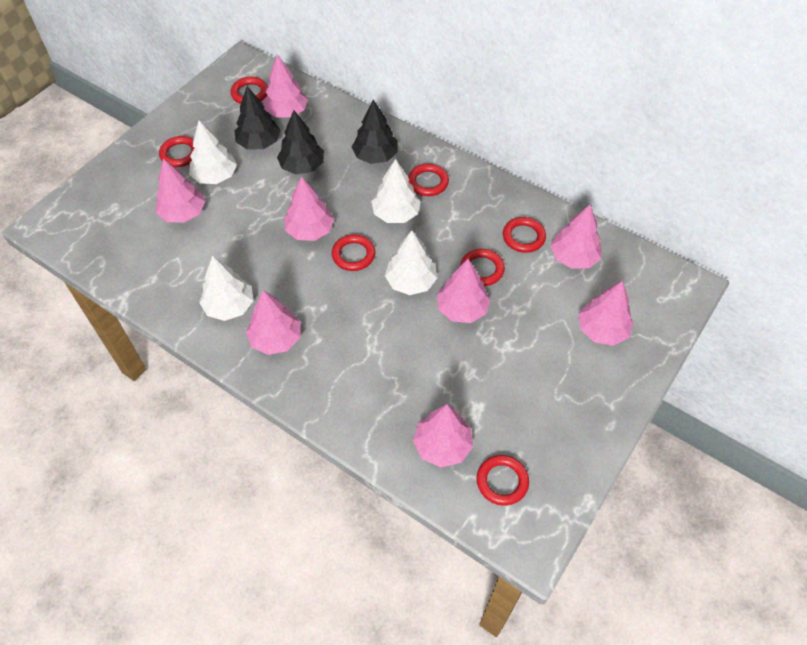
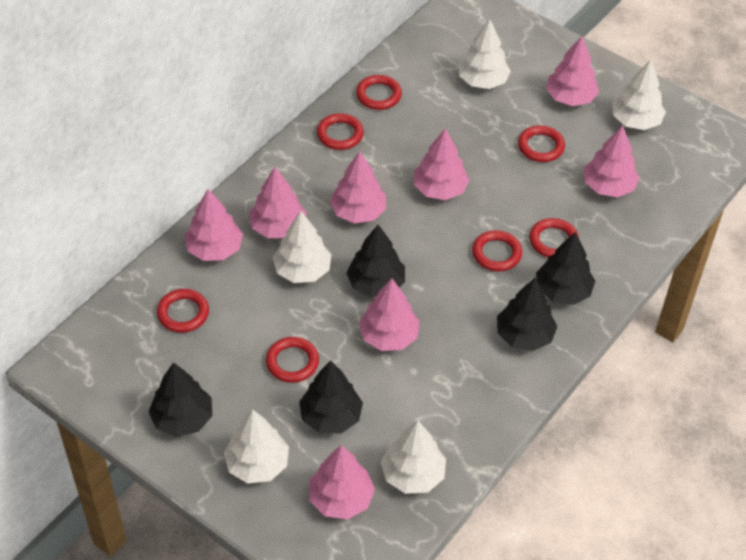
black tree: [235,86,281,149] [277,110,324,174] [352,99,398,164] = 3 -> [149,362,212,437] [299,360,363,433] [346,225,405,297] [497,278,557,351] [536,232,595,305] = 5
white tree: [189,120,237,184] [199,256,253,321] [371,159,421,223] [385,230,437,295] = 4 -> [224,409,289,483] [273,211,332,283] [381,420,446,494] [459,19,511,89] [612,59,666,130] = 5

